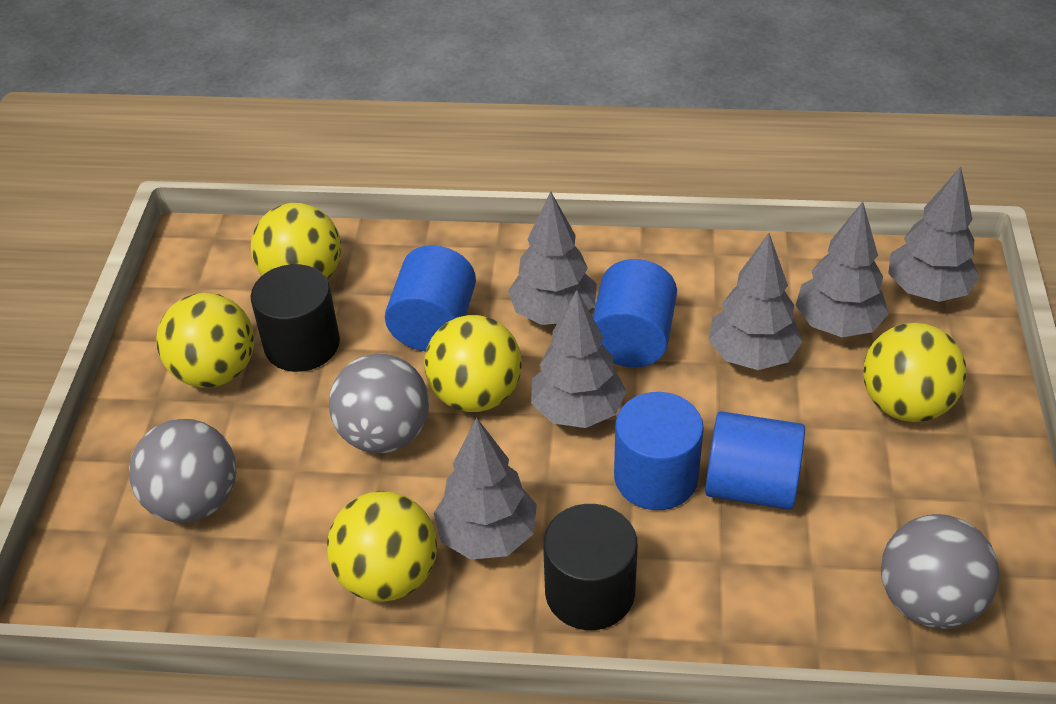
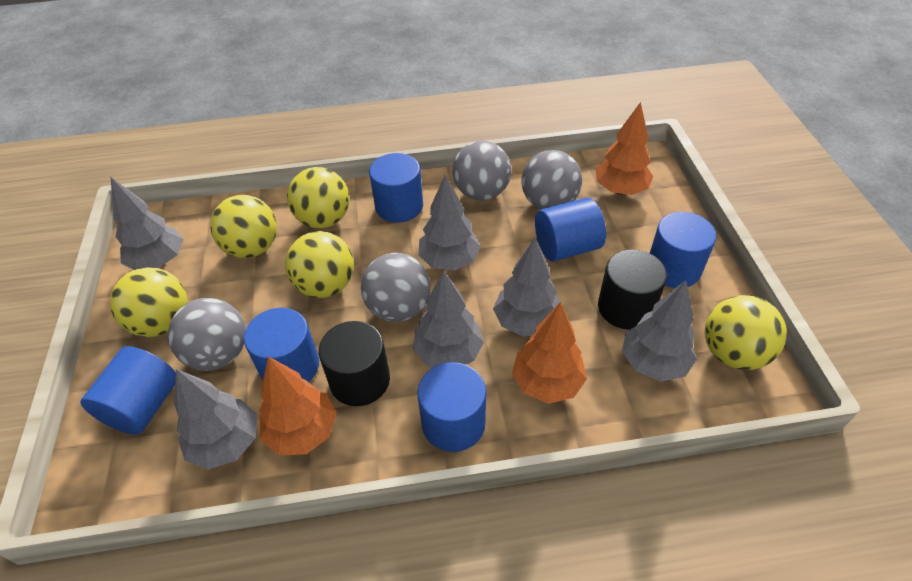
blue cylinder: [385,245,476,351] [593,259,677,367] [614,392,704,510] [705,411,805,510] = 4 -> [80,346,176,435] [244,308,319,382] [369,153,423,223] [418,362,486,452] [535,198,606,262] [650,212,716,288] = 6
grey ball: [129,419,236,523] [329,354,429,454] [881,514,999,629] = 3 -> [168,298,246,371] [361,253,430,322] [452,140,511,200] [522,150,582,209] = 4
orange tree: none = 0 -> [259,356,337,455] [512,302,587,404] [595,102,653,195] = 3

